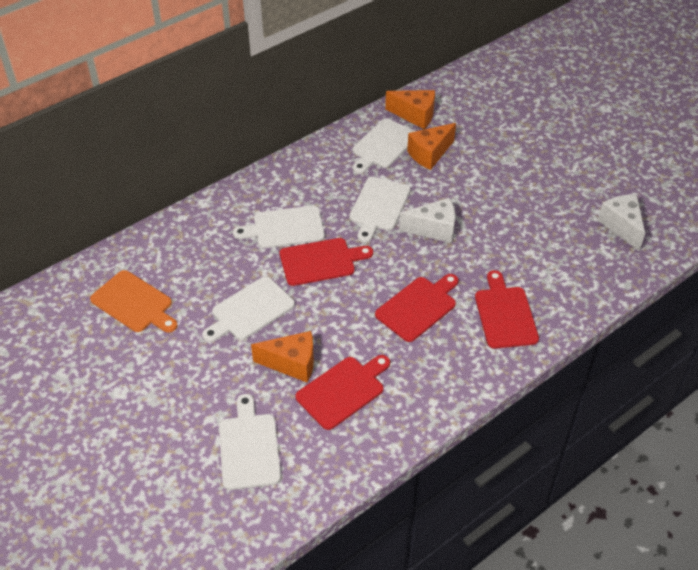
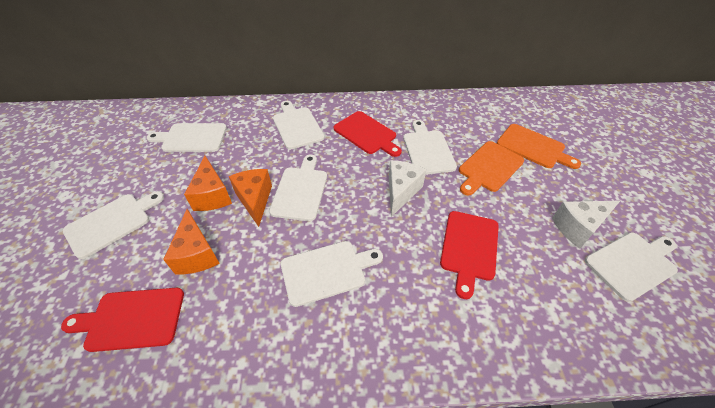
orange cutting board: [90,270,178,333] = 1 -> [459,141,524,196] [497,124,581,169] = 2
red cutting board: [280,238,373,286] [296,355,390,430] [375,274,459,342] [475,270,539,349] = 4 -> [61,288,184,352] [334,111,402,157] [440,211,499,299] = 3
white cutting board: [202,276,295,342] [219,394,281,490] [233,206,325,248] [349,177,411,243] [352,118,415,174] = 5 -> [63,191,164,259] [147,123,227,152] [269,155,327,221] [273,101,324,150] [281,241,383,307] [403,120,457,174] [585,232,678,302] = 7

